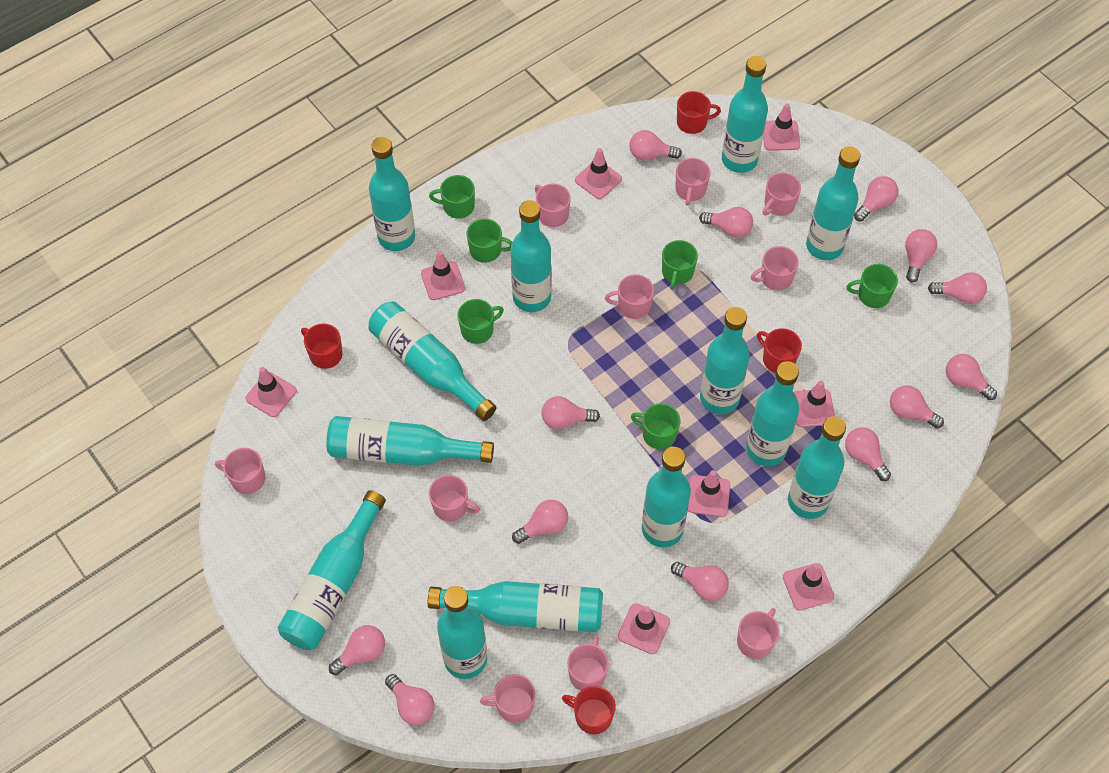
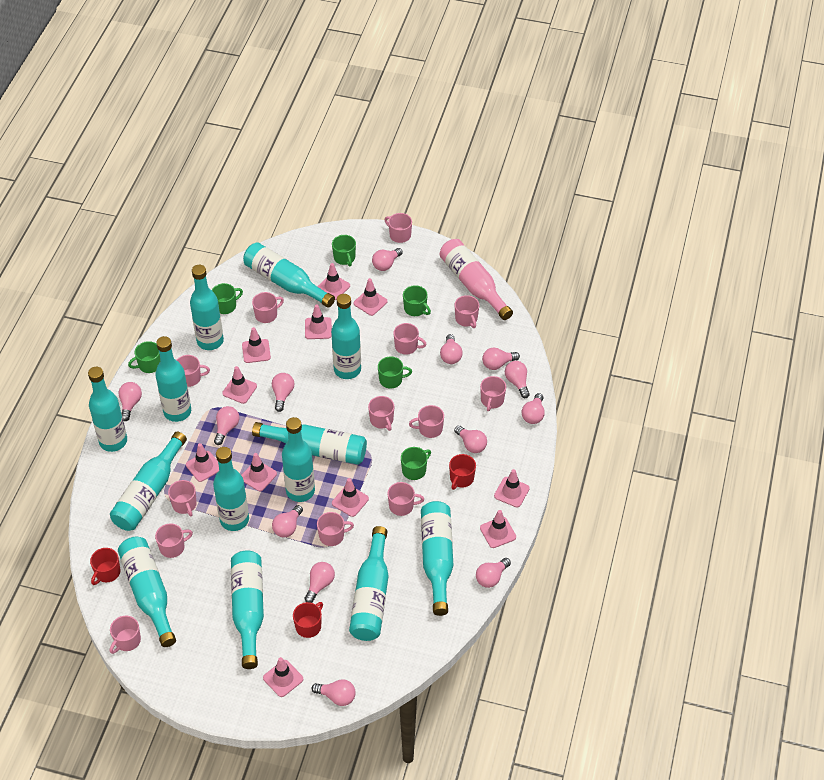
pink bottle: none = 0 -> [440,239,513,320] = 1
pink mug: [215,448,265,494] [429,475,480,521] [480,674,535,723] [535,183,571,227] [567,636,609,691] [605,274,654,319] [676,158,711,206] [737,608,780,659] [751,246,799,290] [763,172,801,216] = 10 -> [110,616,141,654] [155,523,193,558] [168,480,197,517] [177,355,210,387] [252,292,284,323] [317,512,354,546] [368,396,394,431] [385,213,412,243] [387,482,424,516] [394,323,427,355] [409,405,444,438] [454,295,479,328] [480,376,506,411] = 13
pink traffic cone: [245,367,297,417] [421,251,465,300] [575,148,622,199] [618,603,670,654] [688,470,730,517] [763,103,800,151] [783,563,834,611] [794,381,835,427] = 8 -> [186,443,219,482] [222,366,257,404] [241,453,277,491] [242,327,271,363] [263,657,304,697] [305,304,332,339] [317,263,350,300] [332,478,369,517] [354,278,388,316] [480,510,516,548] [494,469,530,507] = 11
red mug: [301,324,343,369] [562,686,616,734] [677,91,721,134] [757,328,802,373] = 4 -> [90,548,120,585] [293,602,323,638] [449,454,476,490] = 3

